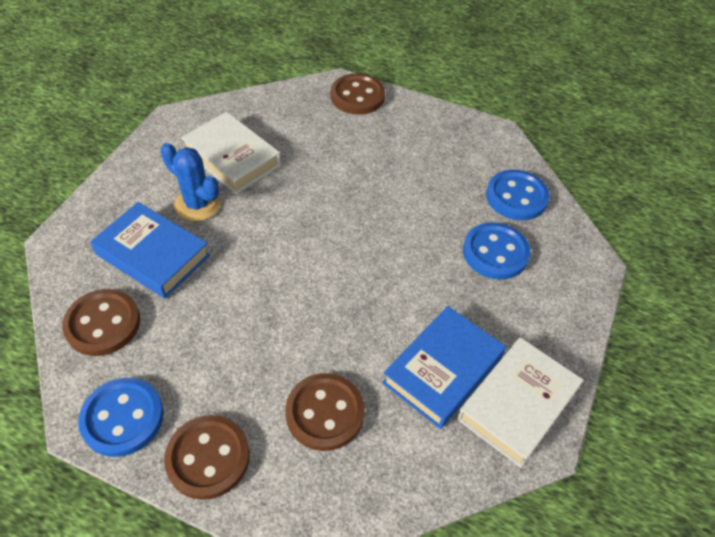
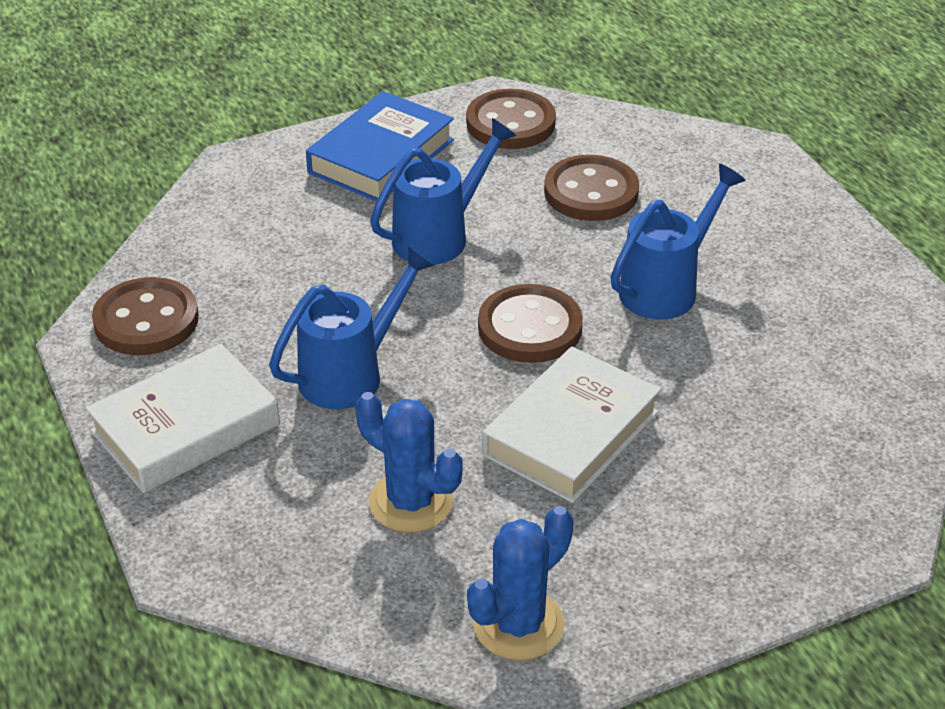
blue book: [90,202,210,298] [382,306,506,429] = 2 -> [306,91,454,201] = 1
blue button: [78,378,164,457] [463,222,531,280] [486,170,550,220] = 3 -> none = 0
blue cactus: [160,143,221,221] = 1 -> [355,392,462,533] [467,506,573,661] = 2
blue watering can: none = 0 -> [269,246,435,409] [370,118,517,265] [611,164,745,319] = 3

